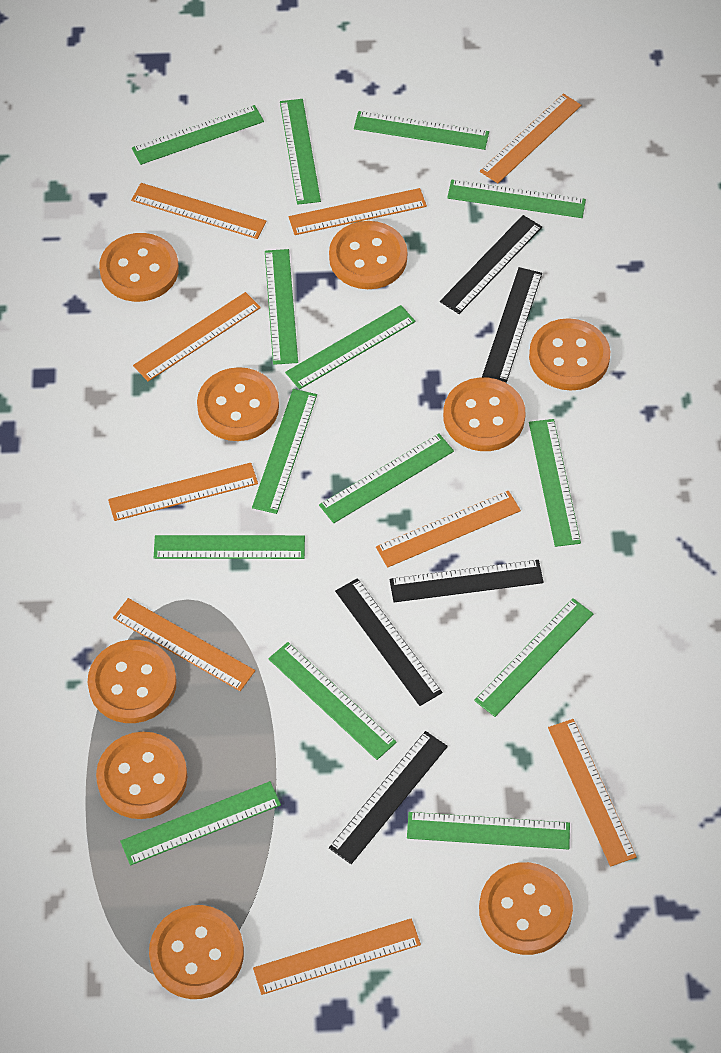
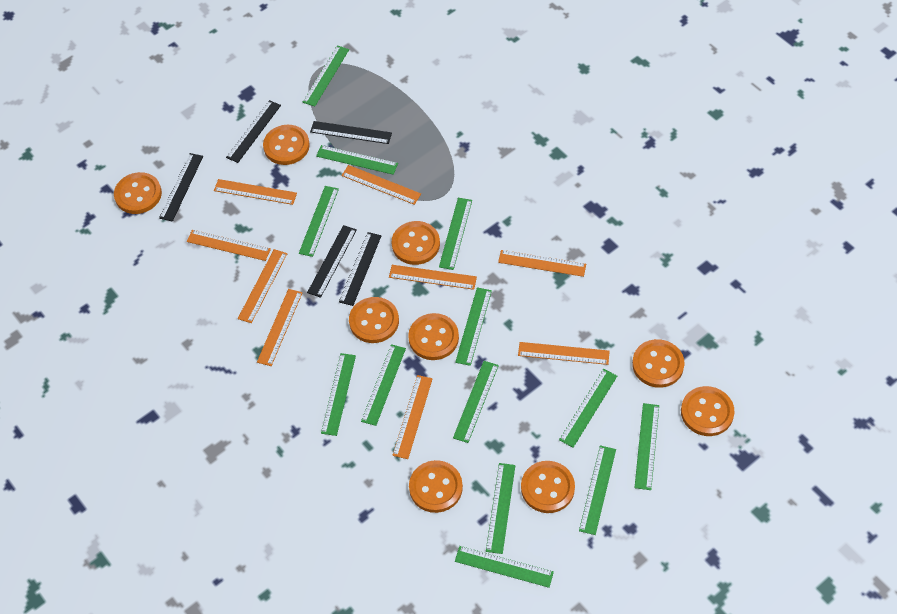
green ruler: [120,781,281,865] [132,105,264,165] [154,535,305,559] [252,389,317,514] [265,249,298,365] [268,642,397,760] [280,99,321,205] [285,305,415,389] [319,433,454,523] [354,111,489,150] [407,812,570,849] [447,180,586,218] [474,598,593,717] [529,419,581,547] = 14 -> [299,186,339,257] [303,45,349,106] [316,145,398,175] [321,353,356,436] [361,344,406,426] [439,198,472,270] [453,361,499,443] [455,287,492,366] [455,546,554,588] [486,463,515,554] [559,369,617,448] [579,445,616,535] [634,403,659,490] = 13

